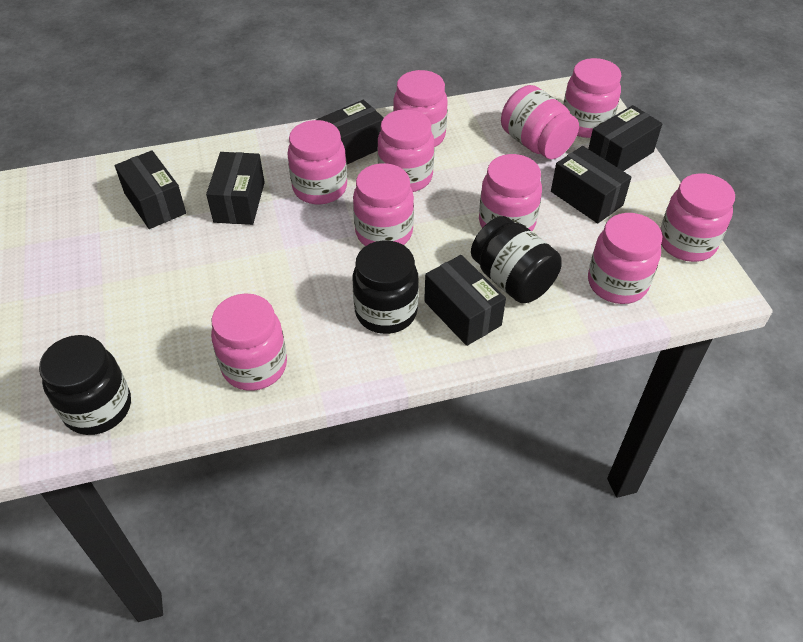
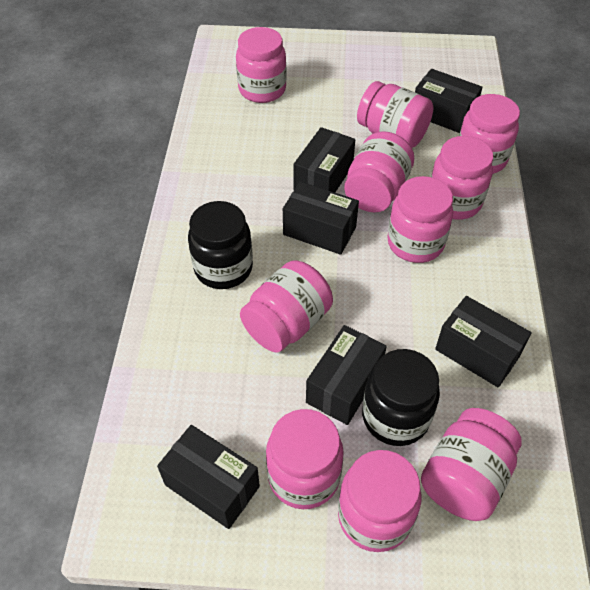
black jar: [39,335,131,435] [353,240,419,334] [471,216,562,303] = 3 -> [188,201,253,289] [362,349,440,446] = 2

